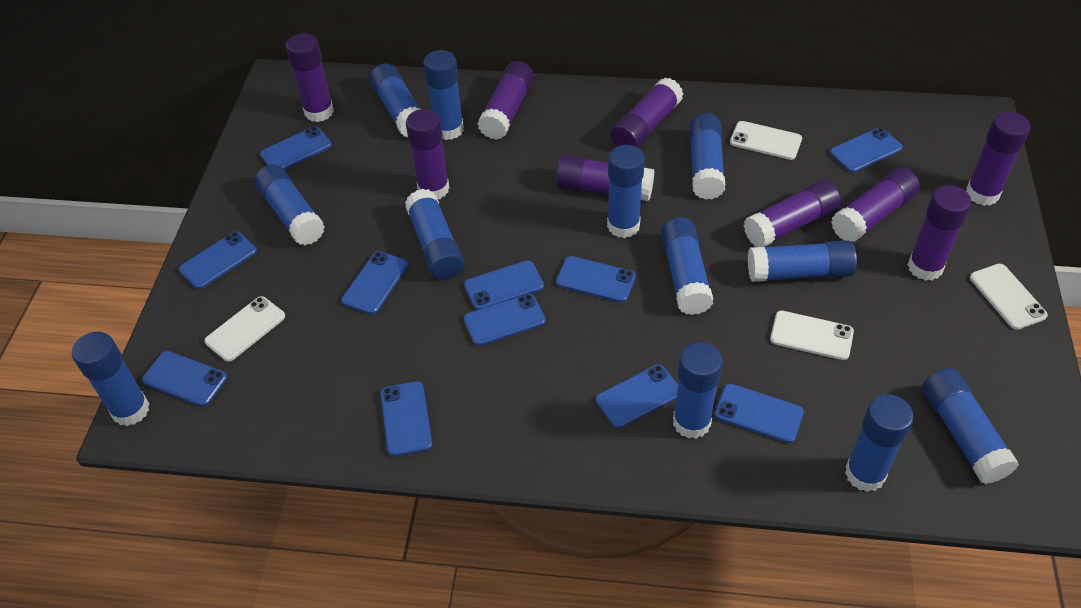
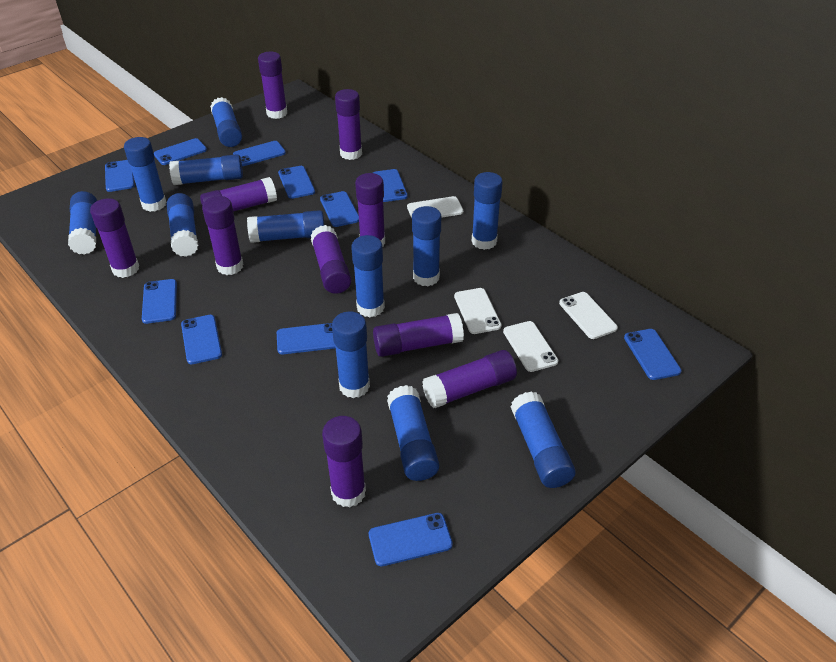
purple glue stick: [286,33,334,122] [406,109,449,199] [477,61,534,140] [556,155,655,201] [611,78,683,148] [744,180,841,247] [831,167,920,242] [908,185,972,281] [966,112,1030,206] = 9 -> [90,198,139,278] [200,177,277,212] [202,196,243,275] [258,51,287,119] [311,225,351,294] [322,416,366,507] [335,89,362,160] [355,173,385,247] [373,313,464,357] [422,350,517,408] = 10

